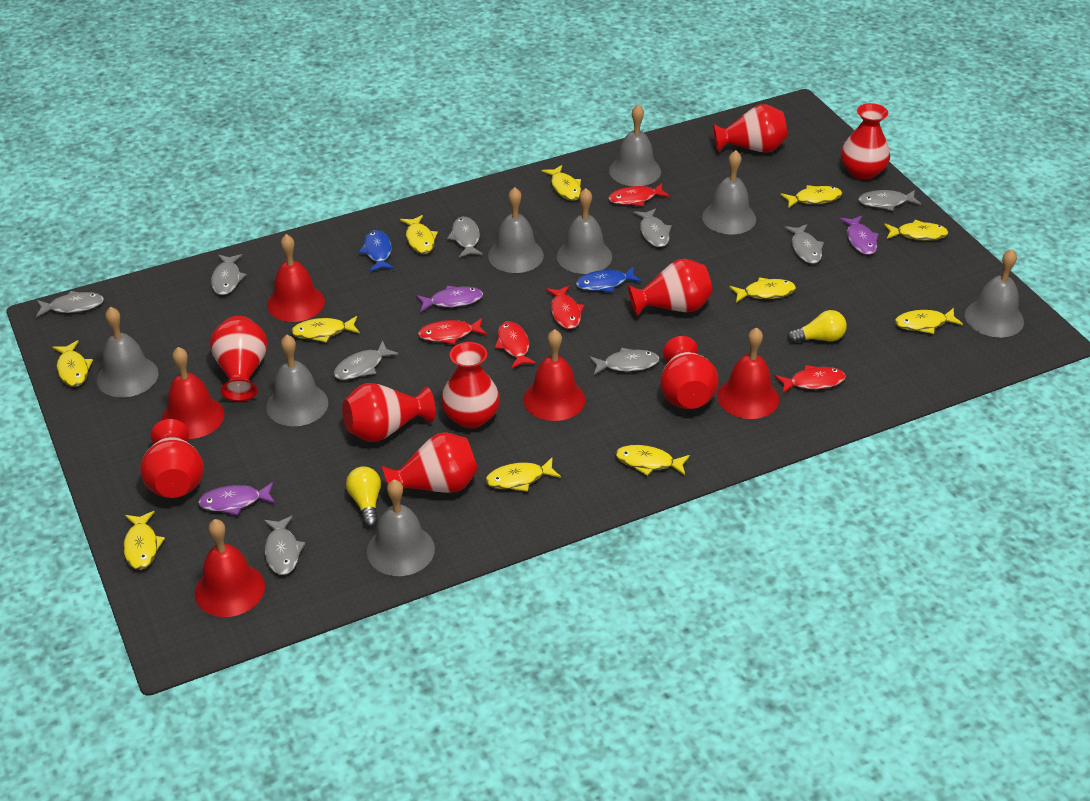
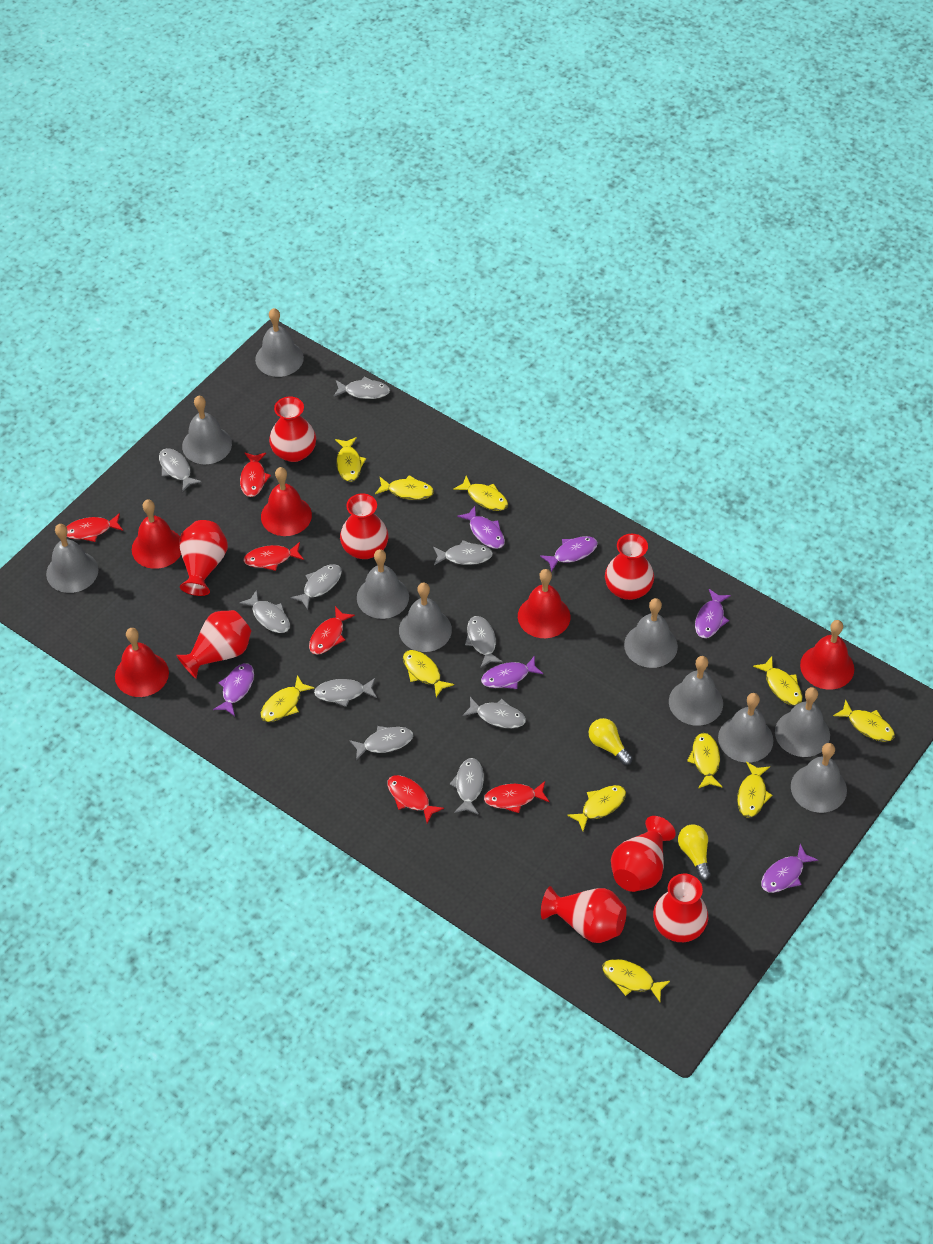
blue fish: [359,230,394,272] [576,266,642,293] = 2 -> none = 0
grey bell: [97,307,159,397] [266,335,328,426] [367,479,435,576] [488,187,544,273] [557,188,612,274] [609,104,661,186] [702,150,756,234] [965,249,1024,338] = 8 -> [46,524,99,593] [182,396,232,464] [255,308,304,377] [357,549,409,619] [399,583,452,652] [624,598,678,668] [669,656,723,726] [718,693,774,763] [775,687,830,757] [791,743,847,813] = 10
grey fish: [36,291,104,317] [211,254,247,295] [264,516,306,575] [334,341,399,380] [447,217,483,258] [589,348,659,375] [633,208,672,247] [784,224,824,264] [858,190,921,211] = 9 -> [159,448,201,492] [239,590,290,633] [291,564,342,610] [314,678,377,707] [333,377,390,399] [349,726,413,760] [433,540,493,565] [450,758,484,815] [462,697,526,728] [465,616,503,667] = 10
purple fish: [198,482,275,516] [416,286,483,312] [839,216,879,255] = 3 -> [213,663,254,716] [457,506,505,549] [481,655,543,689] [540,536,598,572] [695,589,731,638] [761,844,818,893] = 6
red fish: [418,318,487,345] [495,321,537,369] [545,285,585,329] [608,183,670,206] [775,365,846,393] = 5 -> [66,513,123,542] [240,452,271,497] [243,542,304,571] [309,606,355,655] [387,775,444,823] [484,781,549,813] = 6
red vase: [140,419,204,498] [210,316,268,401] [342,383,435,442] [382,432,478,493] [441,342,500,428] [628,259,713,317] [660,336,719,409] [713,104,787,153] [841,103,890,180] = 9 -> [176,610,251,679] [179,520,228,596] [269,397,316,462] [340,493,389,559] [541,886,627,943] [605,534,654,600] [611,816,676,892] [653,874,708,942] = 8

